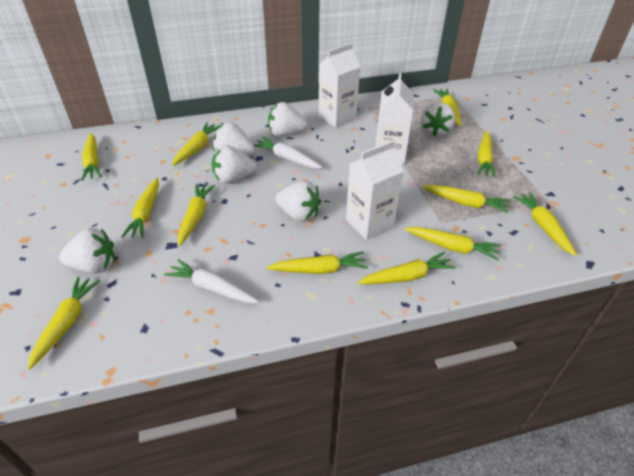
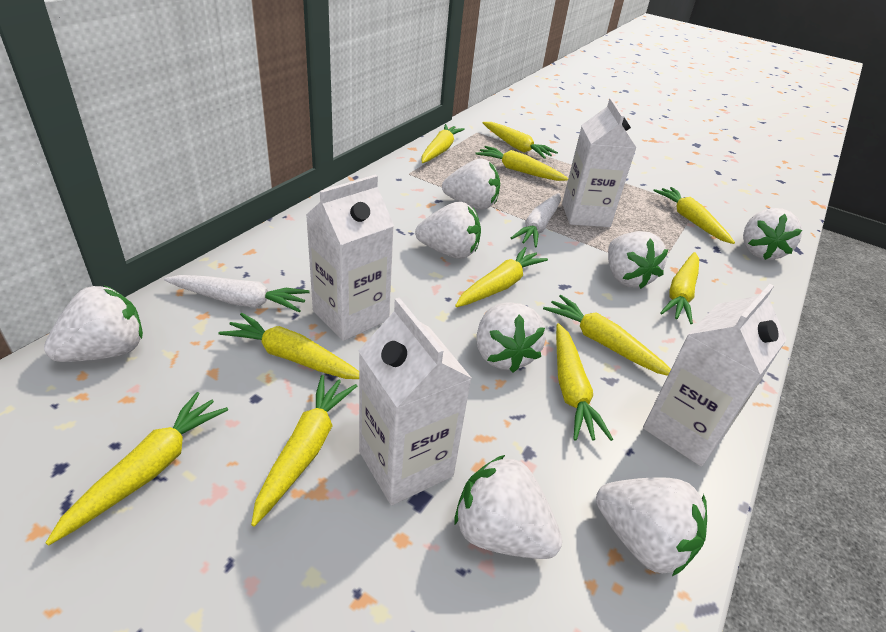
white carton: [319,43,360,128] [346,140,404,240] [375,73,414,164] = 3 -> [306,175,394,341] [359,298,472,505] [562,98,637,227] [643,284,787,467] = 4
white strawberry: [59,228,115,274] [211,145,256,184] [213,122,255,156] [268,102,308,137] [275,181,321,222] [421,102,455,136] = 6 -> [44,285,143,362] [415,202,481,259] [442,158,500,210] [454,455,562,559] [477,302,546,373] [596,477,707,576] [608,231,668,289] [743,208,802,260] = 8
yellow carrot: [27,277,100,370] [81,133,102,181] [121,177,159,238] [172,122,220,166] [178,183,215,246] [267,251,368,274] [358,252,456,284] [405,227,501,261] [422,185,510,214] [433,88,462,126] [477,131,496,178] [513,192,577,256] = 12 -> [46,392,228,545] [219,313,359,379] [251,375,357,526] [422,124,465,163] [455,247,548,307] [475,146,568,181] [483,122,558,159] [543,295,671,376] [556,323,613,441] [653,187,735,244] [660,252,699,324] = 11

